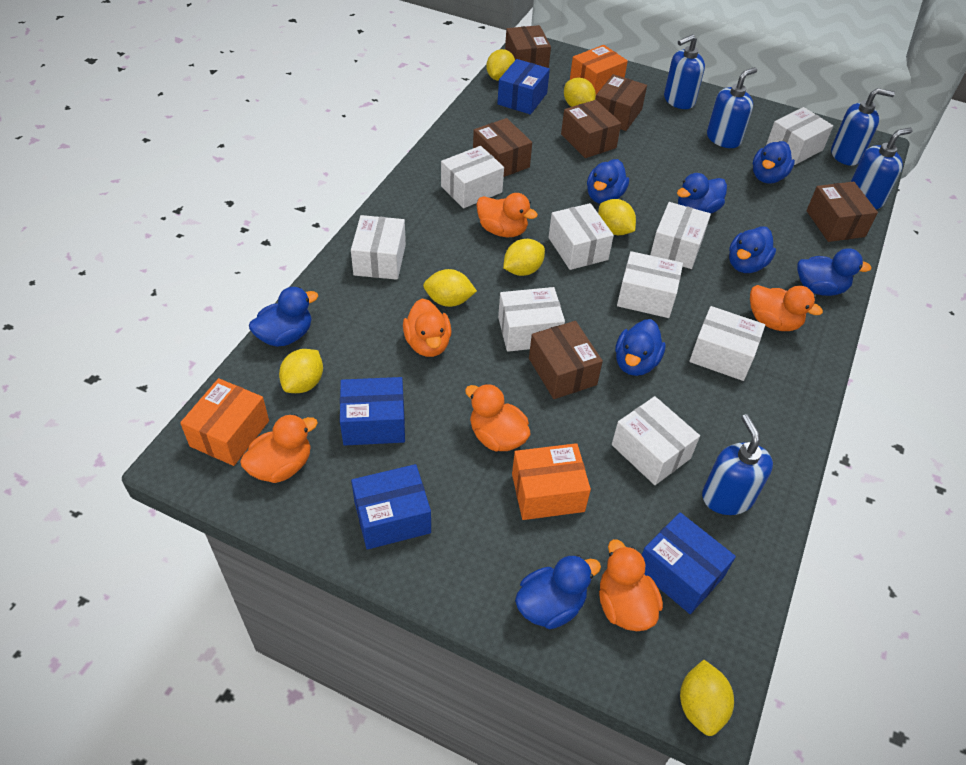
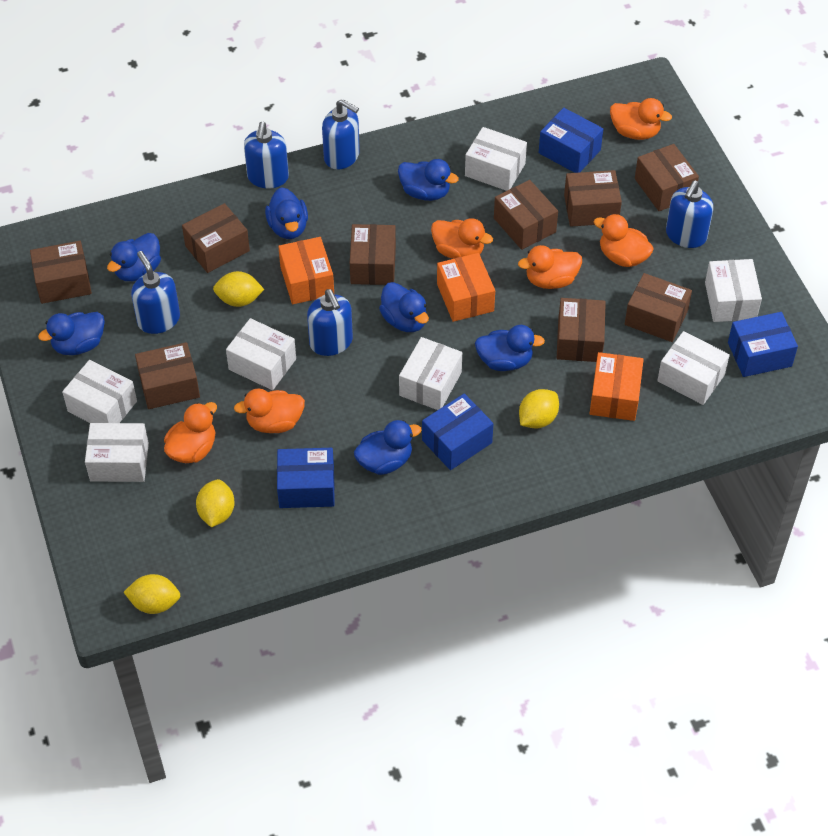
blue duck: [249,287,318,347] [515,555,601,629] [587,159,629,204] [615,319,666,376] [677,173,727,213] [729,226,776,273] [753,141,795,183] [797,248,872,296] = 8 -> [38,312,105,355] [107,233,161,281] [265,187,308,239] [354,420,421,475] [379,282,429,332] [398,159,459,201] [475,325,545,371] = 7
brown box: [473,118,532,177] [505,25,551,68] [529,321,603,399] [561,100,621,158] [595,74,647,131] [806,182,878,242] = 6 -> [30,241,92,304] [135,342,200,409] [182,203,250,273] [350,224,396,285] [494,180,558,250] [557,298,606,362] [564,170,622,227] [625,273,692,342] [635,144,699,211] = 9
white box: [351,215,406,280] [441,146,504,208] [498,287,565,352] [548,203,614,270] [612,396,700,485] [617,251,683,318] [650,202,711,269] [689,306,765,381] [766,107,833,165] = 9 -> [62,360,137,423] [85,423,149,482] [226,318,296,390] [399,337,462,410] [465,127,527,191] [657,331,730,405] [705,259,762,322] = 7
yellow lemon: [279,349,323,393] [423,269,477,307] [486,49,515,81] [503,239,545,276] [564,78,596,107] [598,199,636,235] [680,660,734,736] = 7 -> [124,574,180,614] [196,479,235,527] [213,271,264,307] [519,389,559,429] = 4

